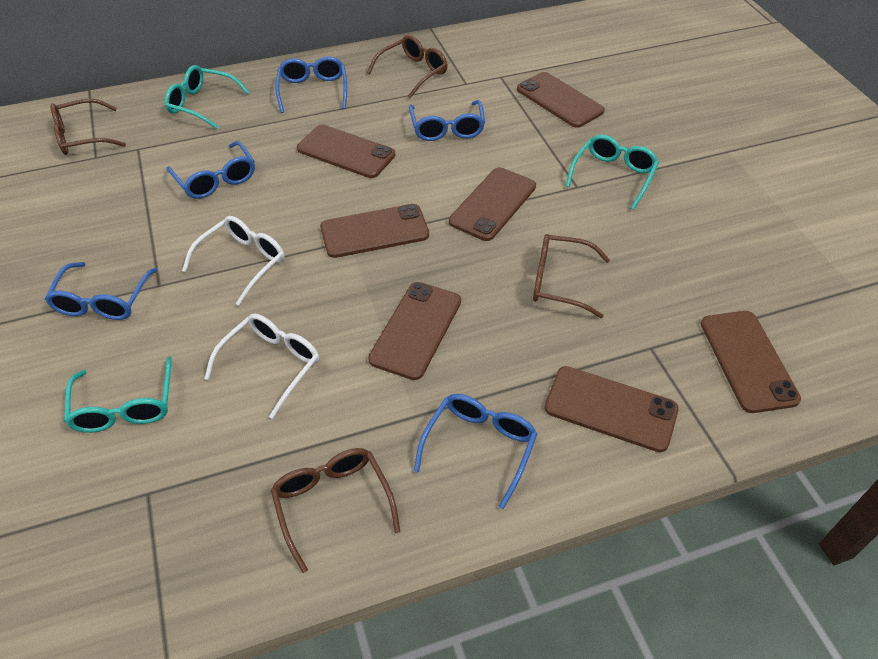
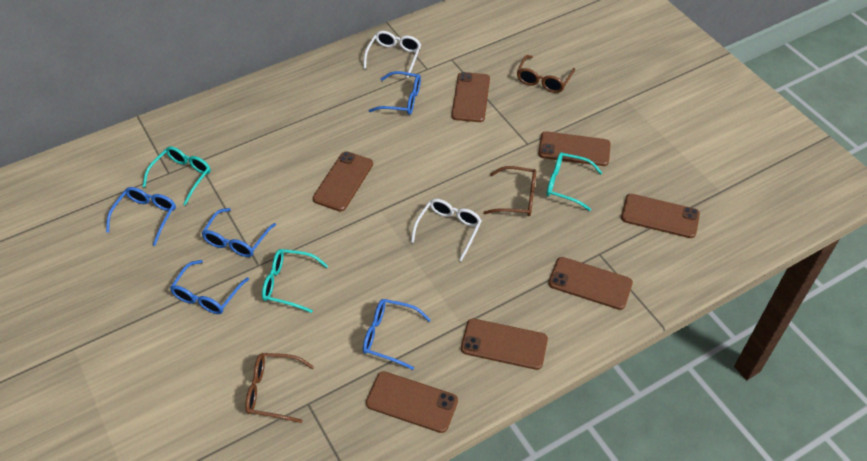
brown glasses: [50,98,126,155] [271,448,401,573] [367,35,448,98] [533,234,610,318] = 4 -> [245,353,314,423] [484,166,536,216] [517,55,575,93] = 3

